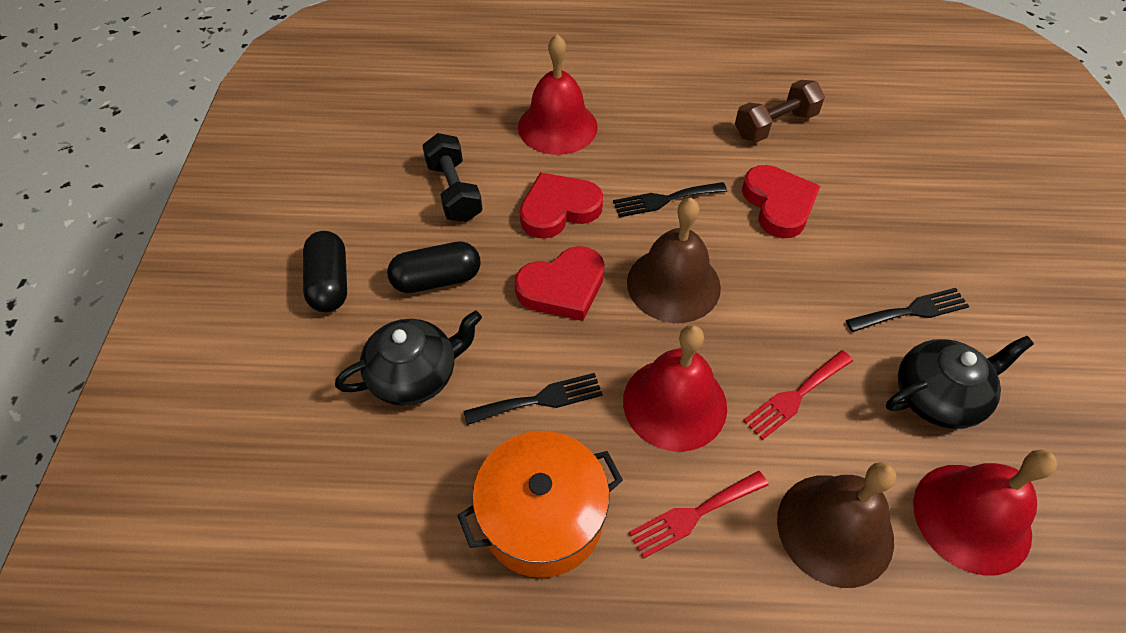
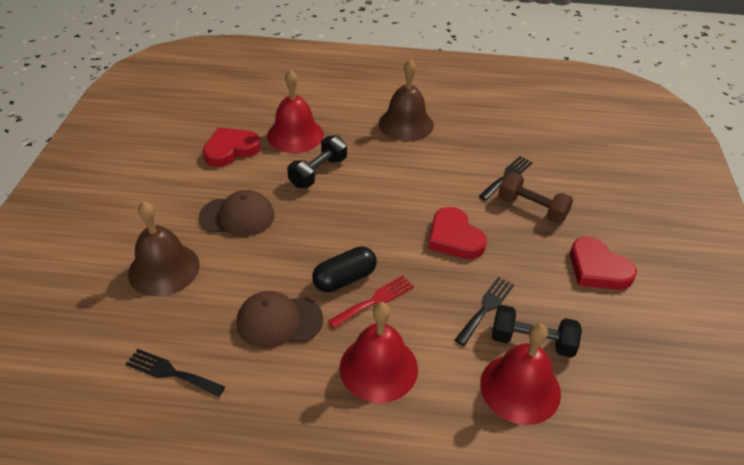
black capsule: [303,231,347,313] [387,241,481,293] = 2 -> [312,246,377,292] = 1
black dumbbell: [422,133,483,222] = 1 -> [287,135,347,188] [492,305,582,358] = 2
black teapot: [335,311,482,406] [886,336,1034,429] = 2 -> none = 0
brown cap: none = 0 -> [199,190,274,236] [237,291,323,348] = 2
orange pot: [457,431,623,578] = 1 -> none = 0
red fork: [629,471,769,559] [743,350,853,440] = 2 -> [328,275,414,329] = 1

